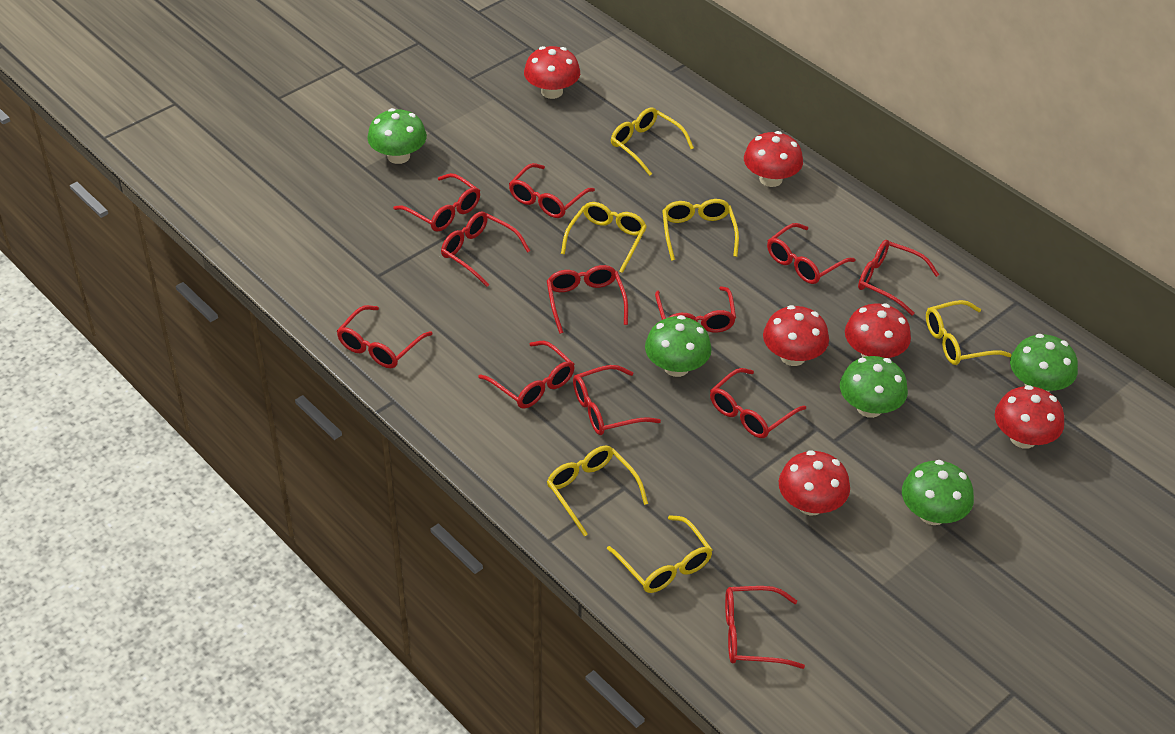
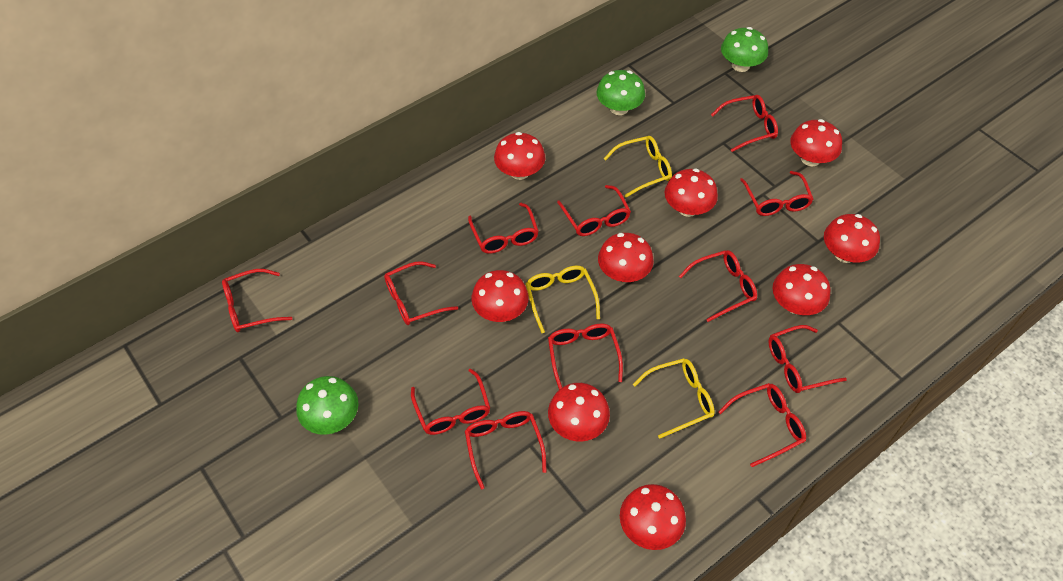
green mushroom: [367,108,427,164] [645,315,712,377] [840,356,908,418] [902,460,974,525] [1010,334,1078,392] = 5 -> [296,376,359,435] [596,70,645,115] [721,27,768,72] = 3
red mushroom: [524,46,580,99] [744,131,803,187] [763,305,829,366] [779,450,850,515] [845,303,911,358] [995,385,1064,449] = 6 -> [471,270,529,322] [494,132,545,180] [548,383,610,441] [598,233,654,282] [620,484,686,550] [665,168,718,217] [773,264,830,315] [790,119,842,166] [824,214,880,263] = 9
yellow glasses: [547,446,648,537] [561,202,647,273] [607,515,713,593] [611,107,694,176] [662,199,739,261] [926,300,1012,365] = 6 -> [526,266,600,333] [604,136,672,197] [633,358,715,439] = 3

